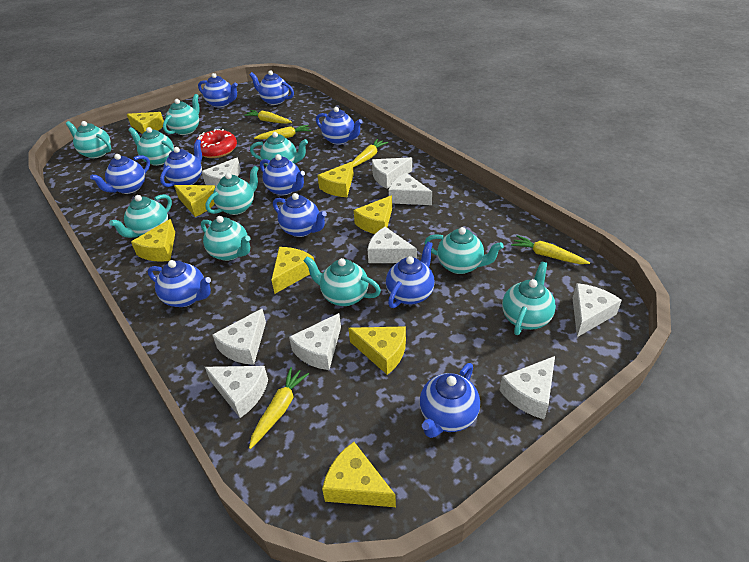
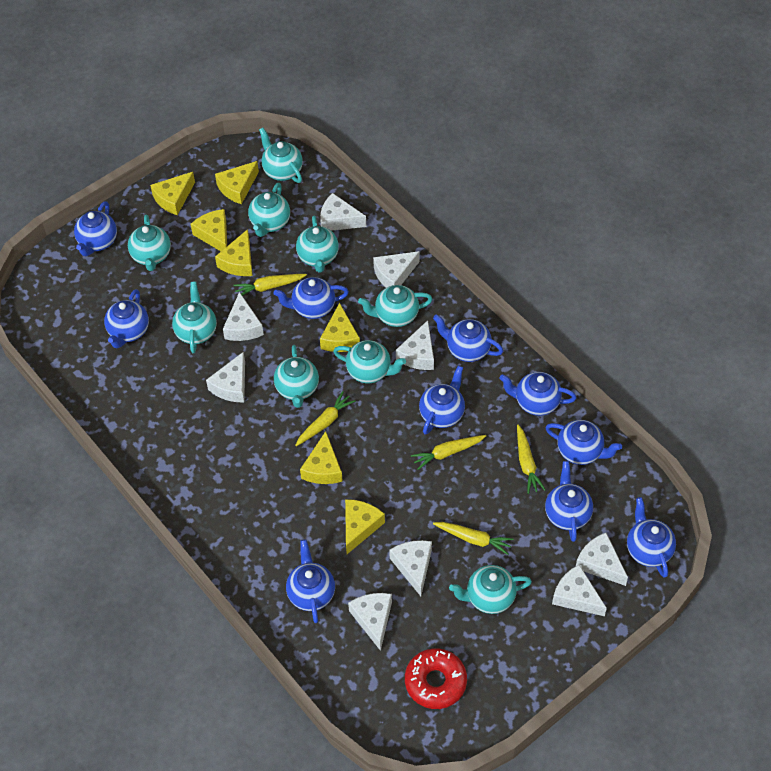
turquoise teapot: [66,121,111,158] [109,194,172,238] [128,127,174,166] [163,94,200,135] [201,216,251,261] [206,166,259,215] [250,132,308,166] [303,256,381,306] [424,227,504,274] [502,261,556,335] = 10 -> [128,215,171,271] [172,282,217,353] [248,183,290,237] [259,128,303,183] [274,345,319,408] [296,216,339,273] [333,340,406,383] [358,285,432,327] [449,565,532,614] = 9
yellow cheese: [127,112,164,134] [131,219,175,262] [174,185,215,217] [271,247,314,294] [317,162,354,197] [322,442,396,507] [348,326,406,375] [354,195,392,234] = 8 -> [150,172,195,215] [191,209,227,251] [215,161,259,204] [215,229,253,276] [300,431,343,484] [320,303,360,352] [345,499,385,554] = 7

